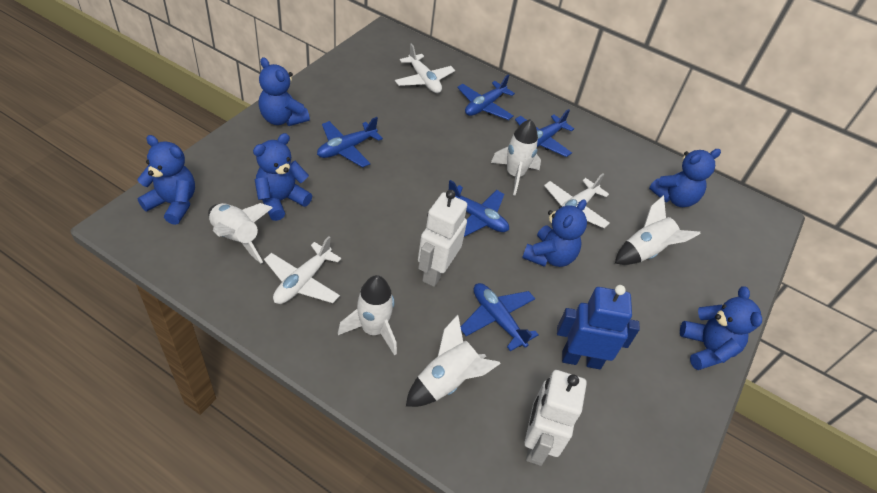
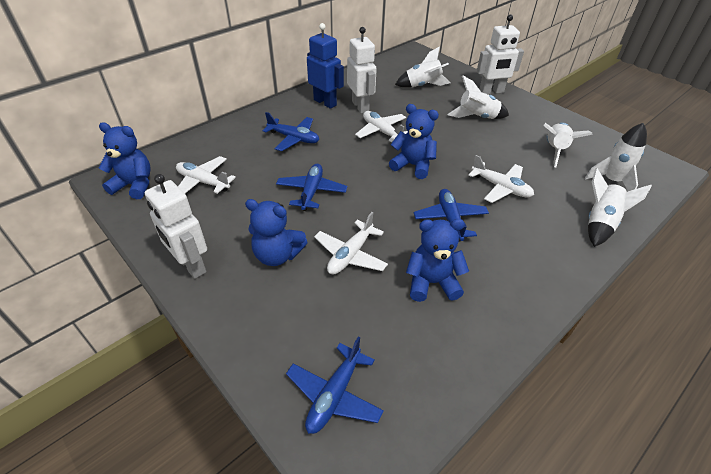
blue plane: [317,117,383,168] [449,180,509,237] [457,75,515,120] [461,283,539,351] [515,109,574,157] = 5 -> [263,112,319,151] [276,164,347,211] [286,337,384,434] [413,189,489,241] = 4
blue teddy bear: [137,135,195,225] [253,133,312,221] [259,57,310,126] [522,199,587,267] [649,149,721,207] [680,286,762,370] = 6 -> [99,122,151,199] [245,199,308,266] [389,104,439,179] [406,219,469,302] = 4
white plane: [264,236,341,304] [395,43,455,93] [544,173,610,228] = 3 -> [176,156,236,194] [314,212,388,274] [355,111,408,142] [468,155,534,203] = 4
white robot: [418,190,467,287] [525,370,587,466] = 2 -> [145,174,207,279] [347,27,377,113] [477,14,524,94] = 3

